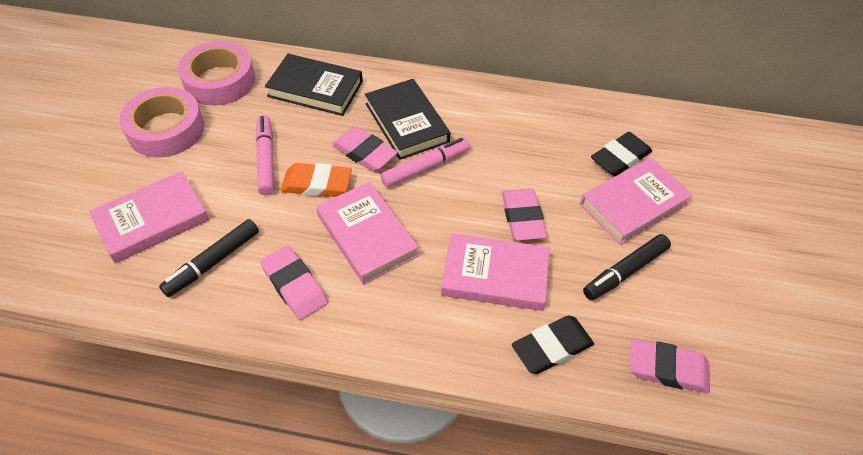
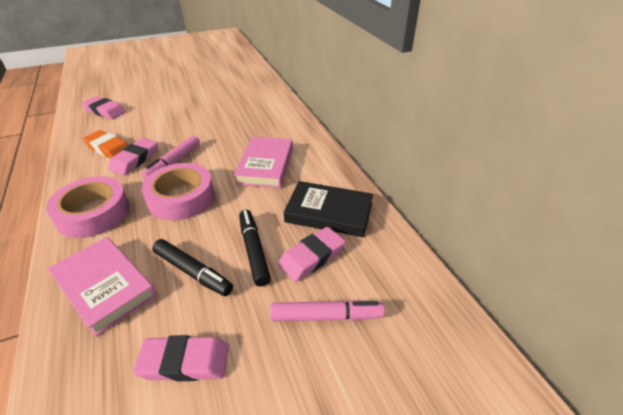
black book: [265,54,363,116] [365,79,450,160] = 2 -> [284,181,373,237] = 1
black eraser: [512,315,594,374] [591,132,652,176] = 2 -> none = 0
pink book: [89,171,209,263] [316,182,419,284] [441,233,550,311] [580,157,693,245] = 4 -> [48,237,157,337] [234,137,293,188] = 2

